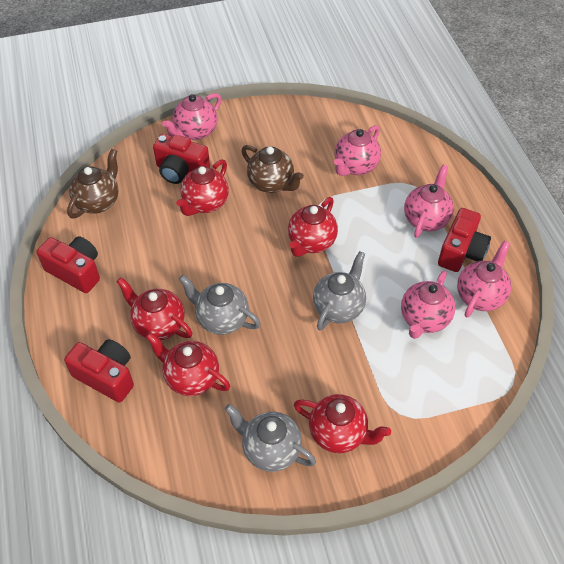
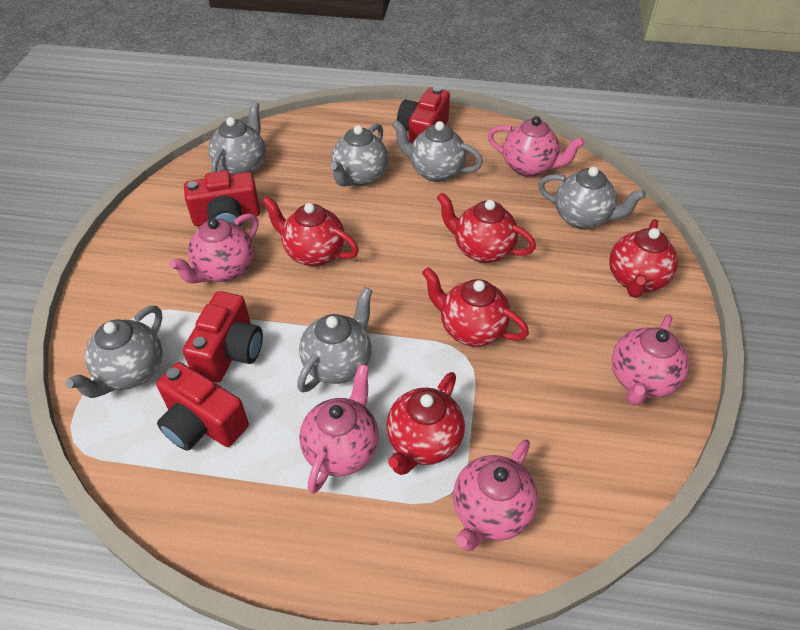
brown teapot: [67,149,118,218] [241,145,304,193] = 2 -> none = 0
grey teapot: [179,275,261,335] [225,404,316,472] [313,251,366,330] = 3 -> [65,306,162,398] [208,101,266,175] [297,287,372,393] [330,124,388,186] [392,120,483,182] [538,167,646,229] = 6

